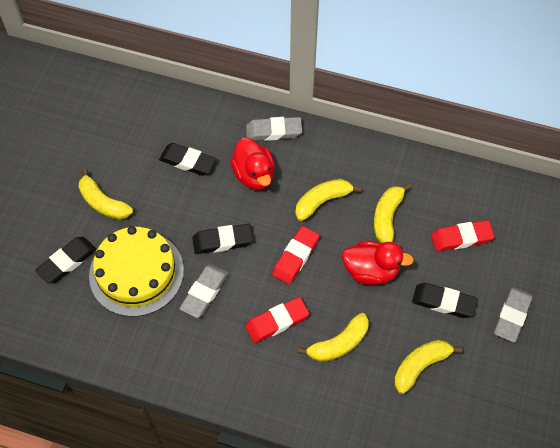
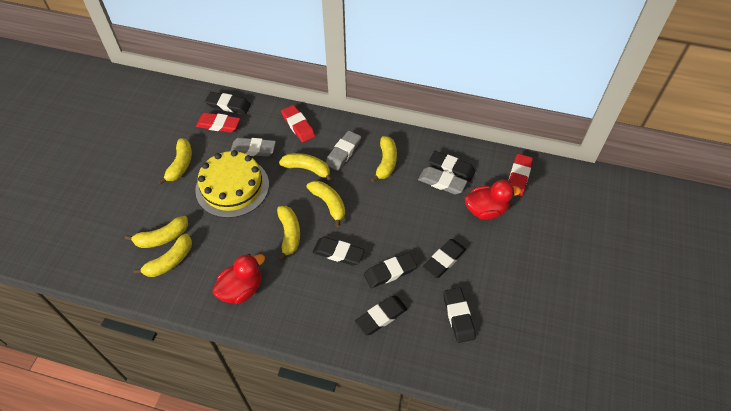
black eraser: [35,237,96,284] [159,143,217,176] [193,224,253,254] [412,283,478,318] = 4 -> [205,92,251,114] [313,237,365,266] [355,296,408,335] [364,253,417,288] [423,239,466,278] [429,151,476,182] [443,288,476,343] = 7
yellow banana: [78,168,133,220] [295,179,361,221] [298,313,369,362] [374,183,411,243] [394,340,462,394] = 5 -> [125,216,188,248] [133,233,192,277] [158,138,192,185] [277,206,300,261] [279,153,333,182] [307,181,345,227] [371,136,397,182] = 7

